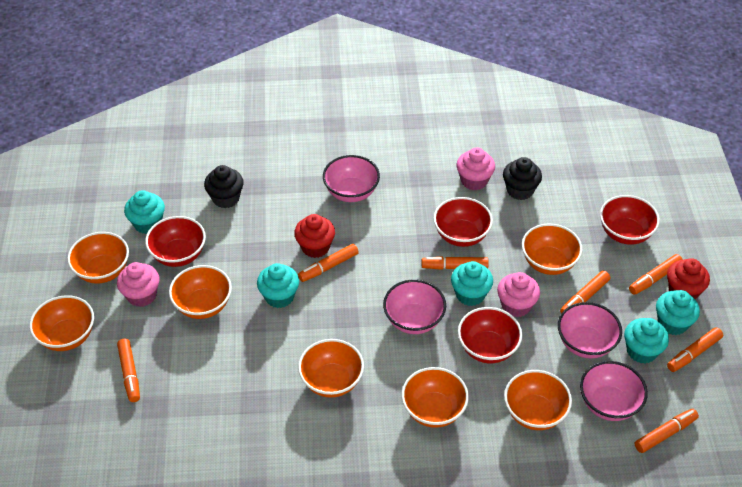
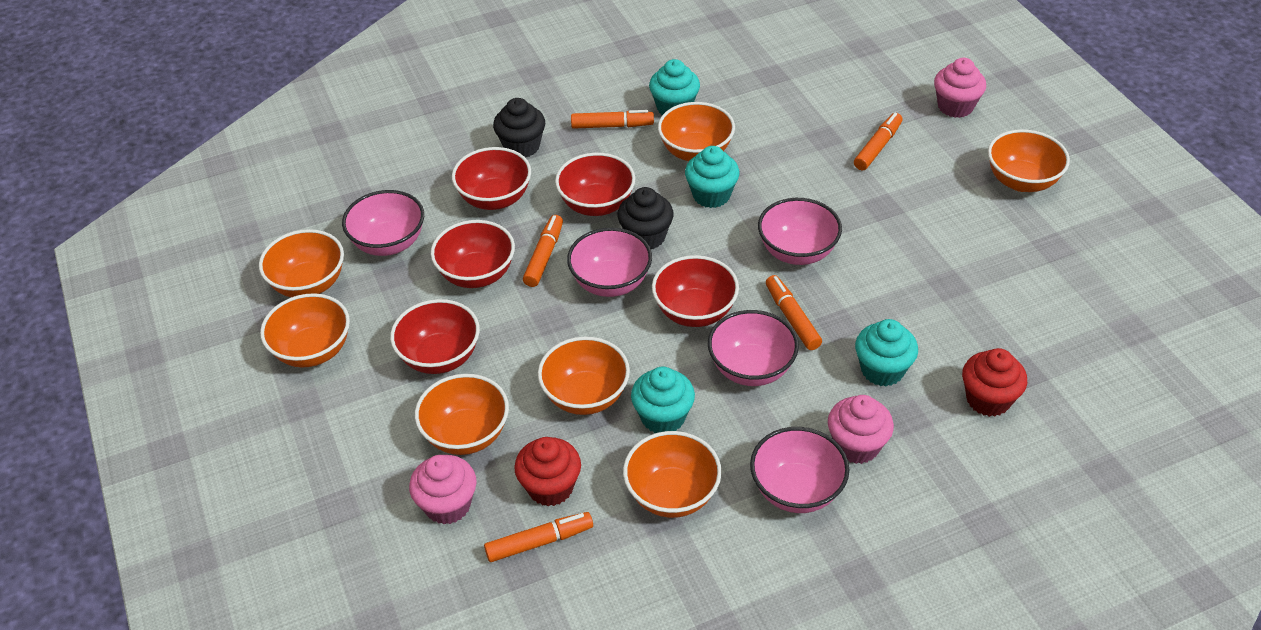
orange marker: [117,339,140,402] [298,244,359,282] [421,256,489,270] [560,271,610,313] [629,254,683,295] [635,409,699,453] [667,327,723,372] = 7 -> [484,512,593,562] [523,215,563,287] [571,110,654,129] [766,275,822,350] [854,113,903,170] = 5
pink bowl: [323,155,380,202] [383,280,446,334] [558,302,622,358] [580,361,648,421] = 4 -> [342,190,424,256] [567,228,652,297] [708,310,799,386] [750,427,849,513] [758,198,842,265] = 5
red bowl: [145,216,206,267] [433,197,493,247] [458,307,522,363] [600,195,660,245] = 4 -> [390,299,480,374] [431,220,515,288] [452,147,531,210] [555,153,635,216] [652,255,739,327] = 5
turquoise cupcake: [124,190,165,234] [257,263,299,308] [451,261,493,306] [624,318,669,364] [656,290,700,335] = 5 -> [631,367,695,433] [649,59,700,115] [685,146,740,208] [855,319,918,386] = 4

